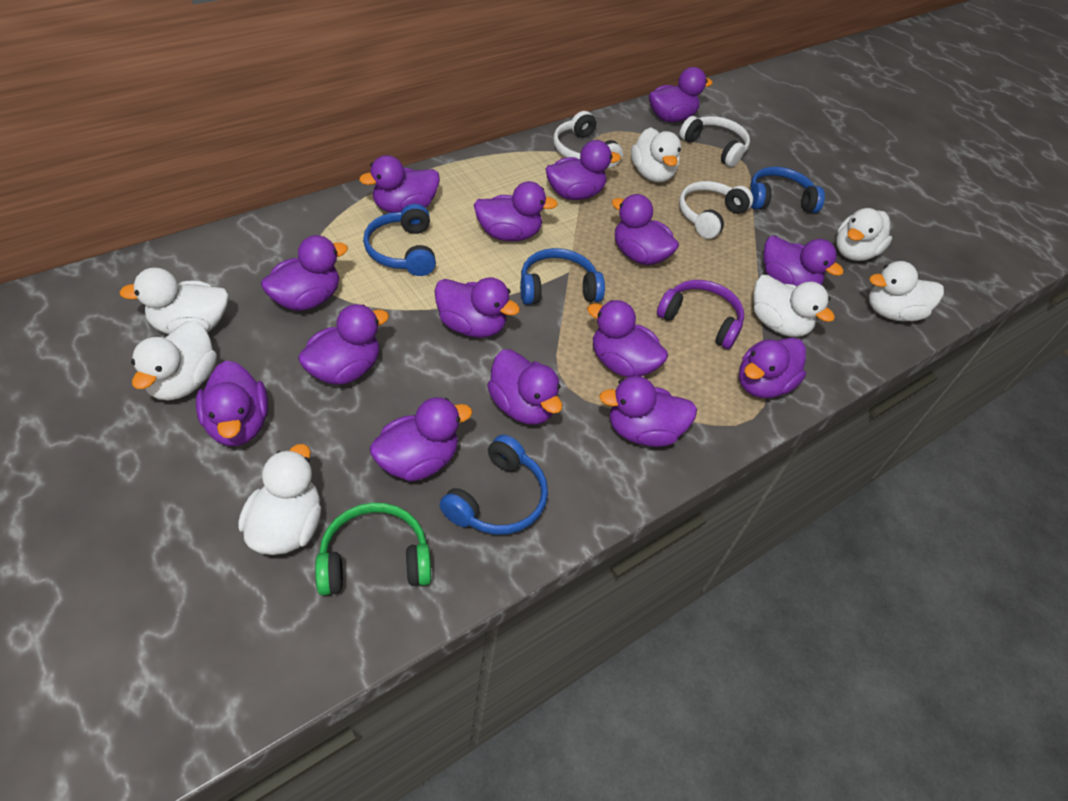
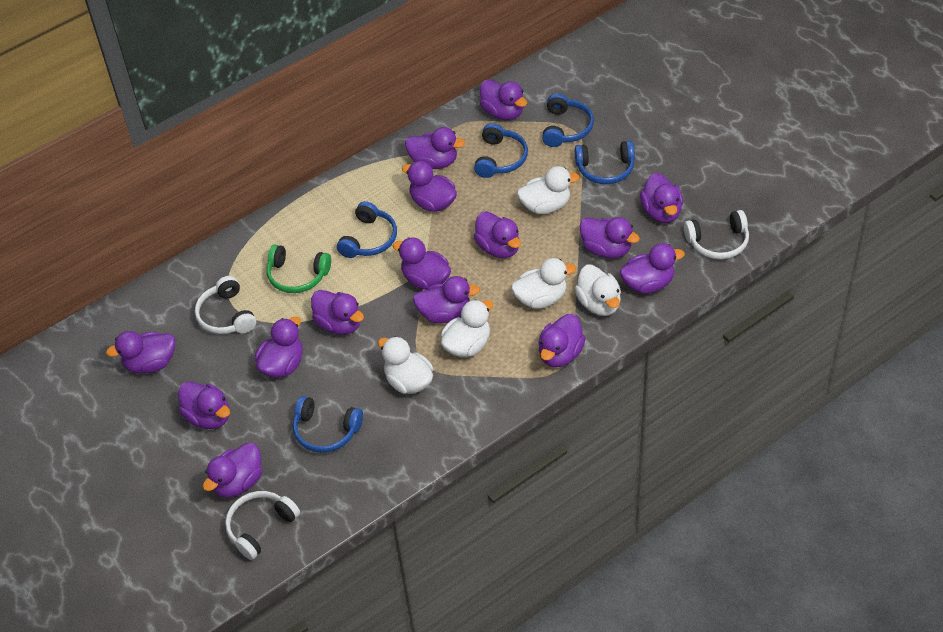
blue headphones: [363,204,436,276] [439,435,548,535] [520,248,605,305] [750,167,825,213] = 4 -> [293,396,363,453] [337,201,397,258] [474,123,528,178] [542,93,594,147] [575,141,635,184] = 5
purple headphones: [657,280,744,349] = 1 -> none = 0
white duck: [119,268,229,334] [131,321,217,400] [238,444,321,555] [631,127,681,183] [753,275,835,337] [836,208,892,261] [869,261,944,322] = 7 -> [378,336,433,394] [441,299,493,357] [511,258,576,309] [517,166,580,214] [574,265,621,316] = 5

